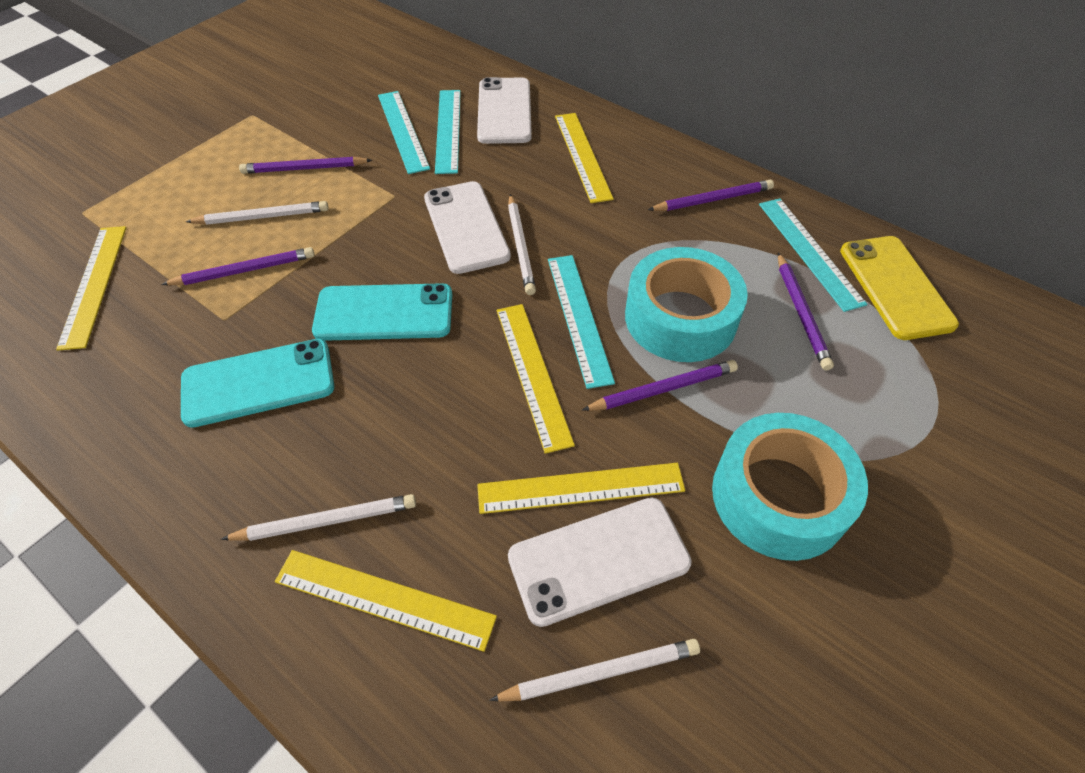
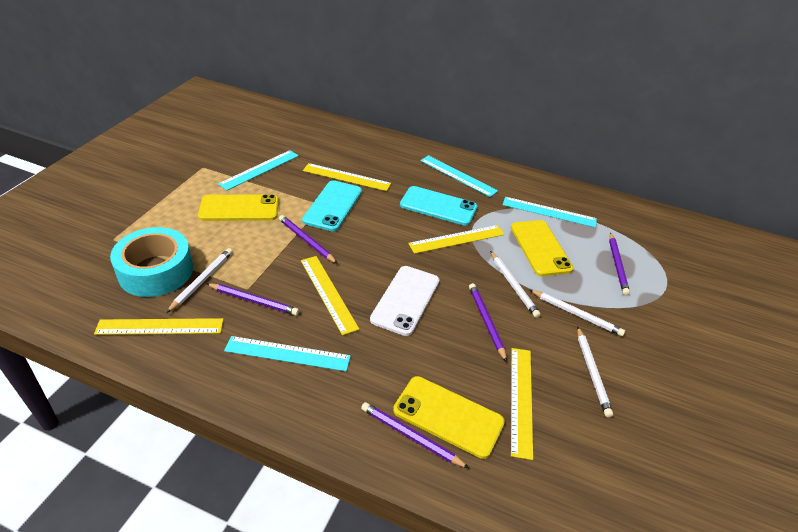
turquoise tape: [625,247,748,362] [712,413,868,561] = 2 -> [110,227,193,297] = 1
white phone: [424,181,511,274] [477,77,532,144] [508,497,692,627] = 3 -> [370,266,440,336] = 1
yellow phone: [840,236,959,340] = 1 -> [198,194,279,221] [393,376,505,459] [511,220,574,276] = 3

